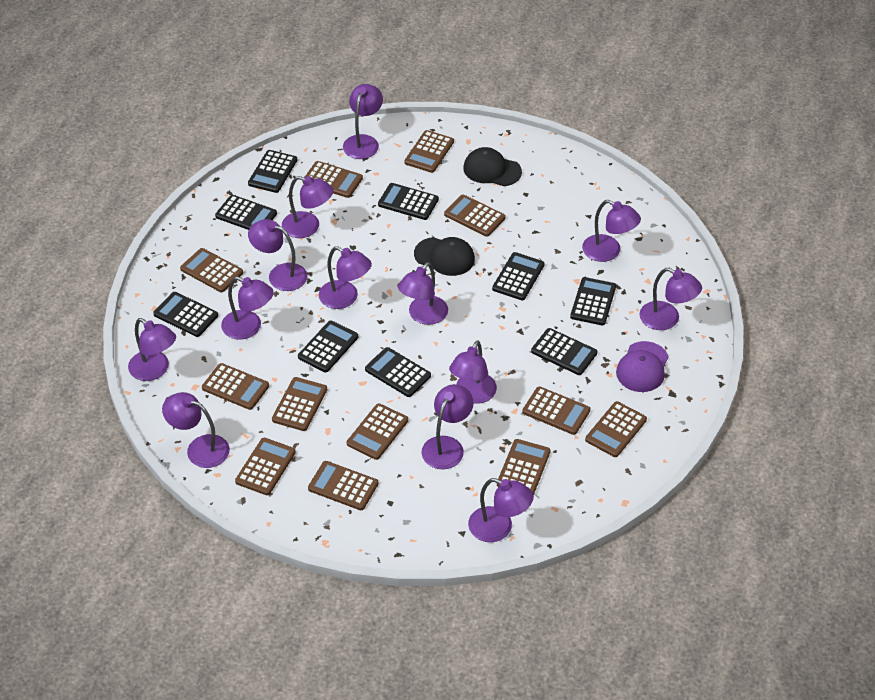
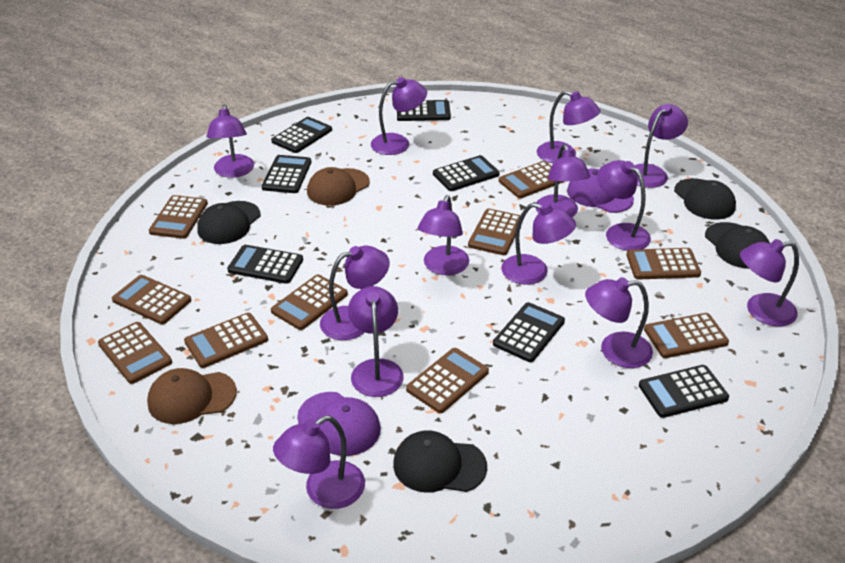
black calculator: [153,292,218,337] [215,195,277,230] [248,150,297,193] [298,321,358,372] [365,347,431,397] [378,183,439,220] [492,252,544,300] [531,328,597,375] [570,277,616,325] = 9 -> [227,245,303,284] [262,155,311,193] [271,117,332,153] [397,100,451,121] [433,155,500,191] [493,302,565,362] [639,365,729,418] = 7
black cap: [414,237,475,276] [463,147,522,186] = 2 -> [197,201,260,244] [393,430,487,492] [674,178,736,220] [705,222,770,269] = 4
brown calculator: [180,248,243,292] [202,363,269,410] [235,438,296,495] [272,377,327,431] [303,161,363,198] [308,461,378,510] [347,403,408,460] [404,130,454,173] [444,195,506,237] [497,439,551,495] [522,386,590,435] [585,401,647,457] = 12 -> [98,322,172,384] [112,275,191,324] [149,195,208,239] [184,313,268,368] [271,274,348,330] [406,348,489,413] [468,209,521,255] [499,161,565,198] [626,248,701,280] [644,313,729,358] = 10
brown cap: none = 0 -> [147,368,237,424] [307,167,370,206] = 2
purple cap: [616,341,669,392] = 1 -> [297,392,381,456] [567,169,634,213] = 2

